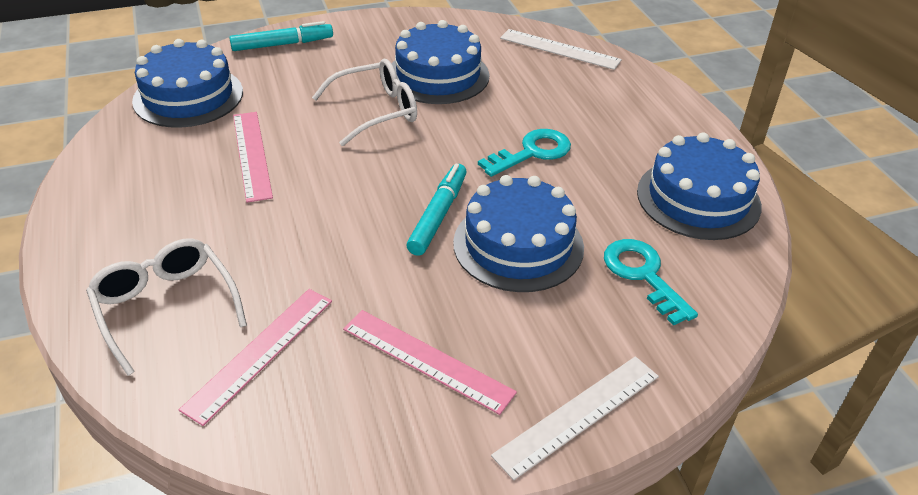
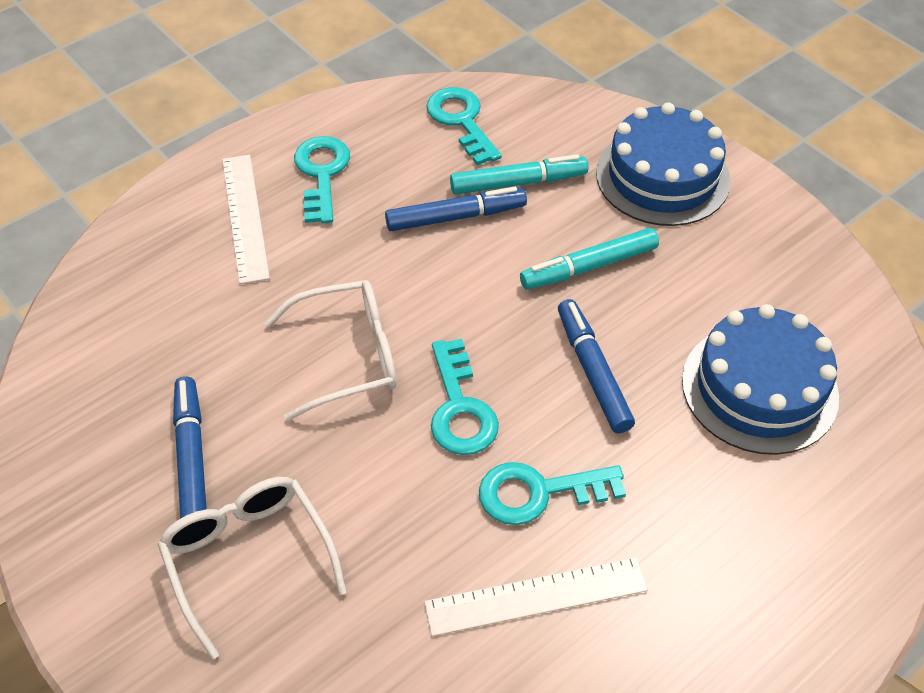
blue cake: [132,39,243,128] [392,20,490,104] [453,175,584,292] [637,132,762,240] = 4 -> [596,102,731,226] [682,304,839,455] = 2
blue marker: none = 0 -> [173,376,207,519] [385,187,527,231] [558,299,635,433] = 3
pink ruler: [179,289,332,426] [233,112,273,203] [343,310,517,415] = 3 -> none = 0
turquoise key: [478,129,571,177] [604,239,698,326] = 2 -> [294,136,350,223] [426,87,502,165] [431,339,499,455] [479,462,626,525] = 4

